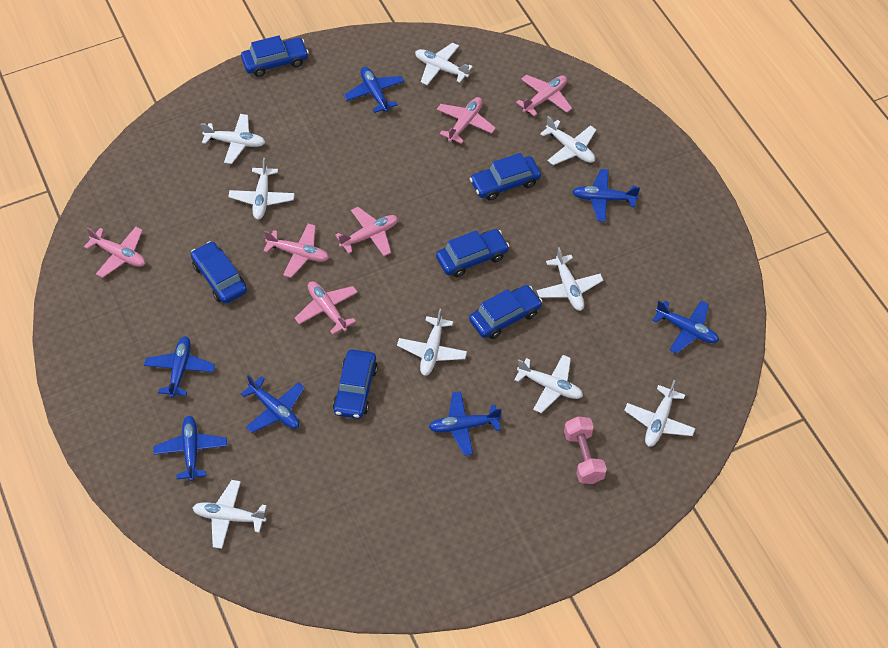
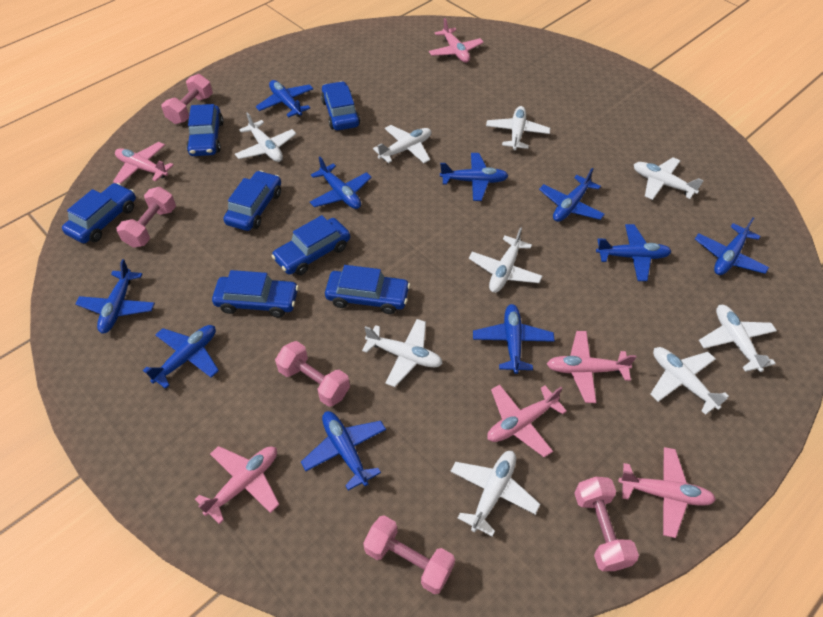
blue car: [191,241,247,304] [241,36,309,77] [333,349,378,419] [436,229,509,277] [469,285,543,339] [470,153,541,201] = 6 -> [62,183,136,243] [186,104,223,156] [212,270,299,318] [223,171,281,231] [272,215,350,275] [321,81,360,130] [325,265,410,314] = 7
blue plane: [144,336,215,398] [154,416,227,481] [241,375,305,433] [344,67,404,113] [429,392,501,456] [572,169,640,222] [652,300,719,354] = 7 -> [75,259,155,334] [143,325,219,389] [256,80,313,117] [301,411,386,491] [310,157,372,209] [440,153,508,201] [473,304,555,374] [539,168,605,222] [596,224,672,281] [695,217,769,275] = 10
pink dumbbell: [564,416,607,484] = 1 -> [116,187,176,248] [161,74,213,124] [275,341,350,407] [363,515,455,594] [574,477,639,571] = 5

